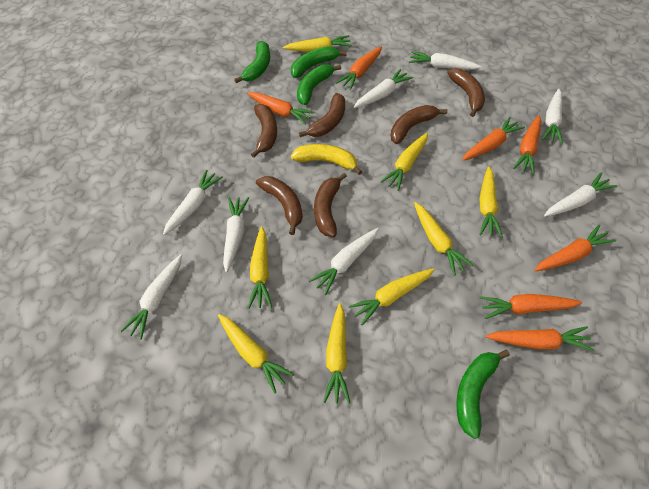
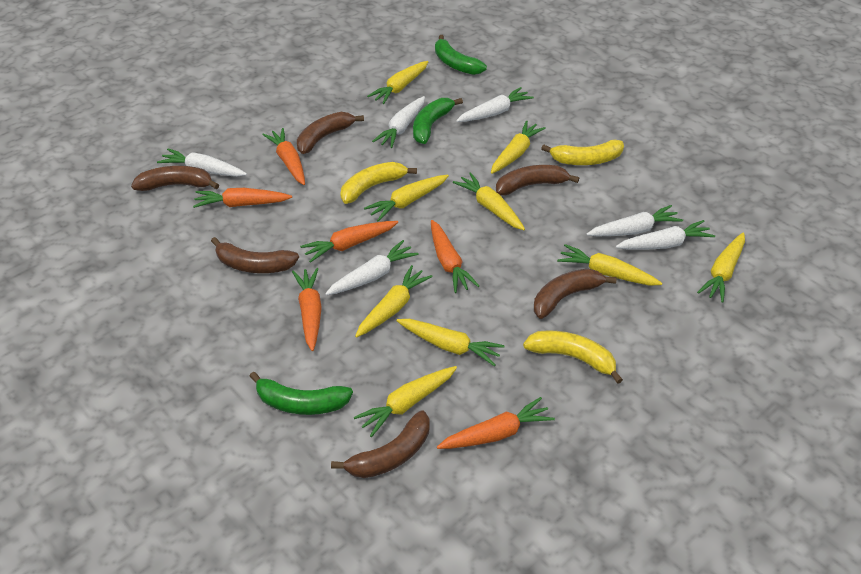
green banana: [234,41,270,83] [291,46,347,78] [297,64,341,105] [456,350,510,439] = 4 -> [249,372,353,415] [413,98,463,144] [435,35,487,75] = 3
orange carrot: [247,92,315,124] [336,47,382,90] [462,117,525,161] [480,294,582,319] [485,326,594,351] [513,115,541,174] [534,224,616,271] = 7 -> [193,188,292,208] [262,128,305,185] [292,268,322,351] [300,221,398,263] [431,220,479,293] [437,397,555,449] = 6
white carrot: [120,254,182,340] [163,170,223,235] [223,197,249,273] [309,228,379,295] [354,69,413,108] [409,51,482,70] [542,89,563,144] [544,172,617,217] = 8 -> [157,149,247,177] [325,240,419,295] [372,96,425,148] [456,87,534,122] [587,205,683,236] [616,220,715,250] = 6
yellow banana: [291,144,362,175] = 1 -> [340,162,417,204] [523,330,623,384] [541,140,624,165] = 3
yellow carrot: [218,314,294,394] [248,226,272,309] [283,35,352,52] [323,303,350,404] [348,268,435,326] [380,133,428,191] [414,202,474,276] [479,166,503,237] = 8 -> [354,366,457,437] [355,265,433,338] [364,175,449,222] [367,61,428,104] [396,319,505,366] [453,172,525,230] [491,120,546,174] [557,244,662,286] [697,232,745,303] = 9

